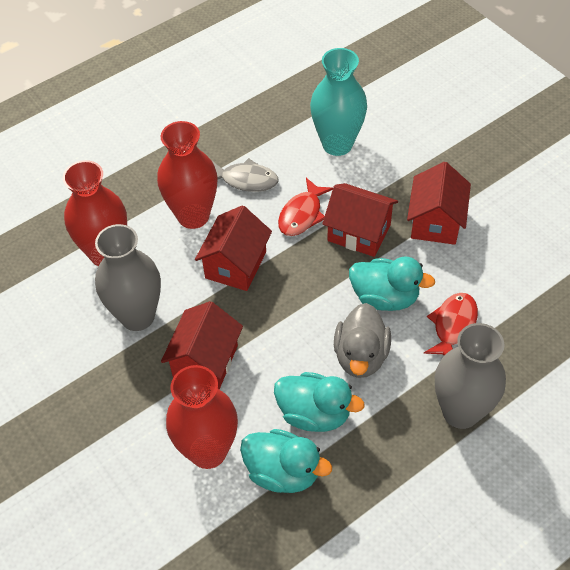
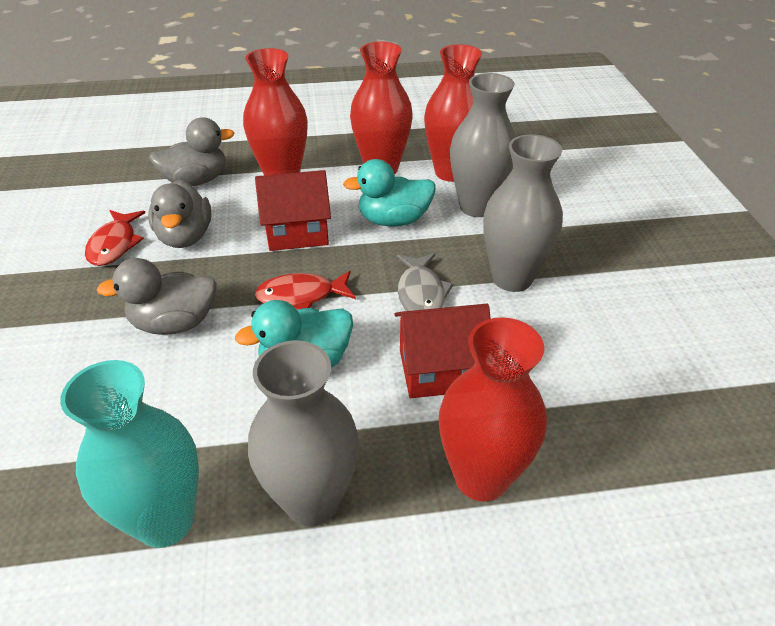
grey duck: [334,303,391,378] = 1 -> [97,258,217,335] [148,179,212,248] [149,117,235,186] = 3
grey vase: [95,224,161,331] [435,323,506,429] = 2 -> [248,340,359,527] [450,73,516,217] [483,134,563,292] = 3
red house: [161,301,243,390] [195,205,272,291] [322,183,398,257] [407,162,471,245] = 4 -> [255,170,331,251] [394,304,491,398] = 2
red vase: [63,160,127,267] [157,121,218,229] [166,365,238,469] = 3 -> [243,48,308,175] [350,41,413,174] [424,44,482,182] [439,317,547,502] = 4
turquoise duck: [240,429,332,493] [274,372,364,432] [349,256,435,311] = 3 -> [235,300,353,368] [343,159,436,227] = 2

